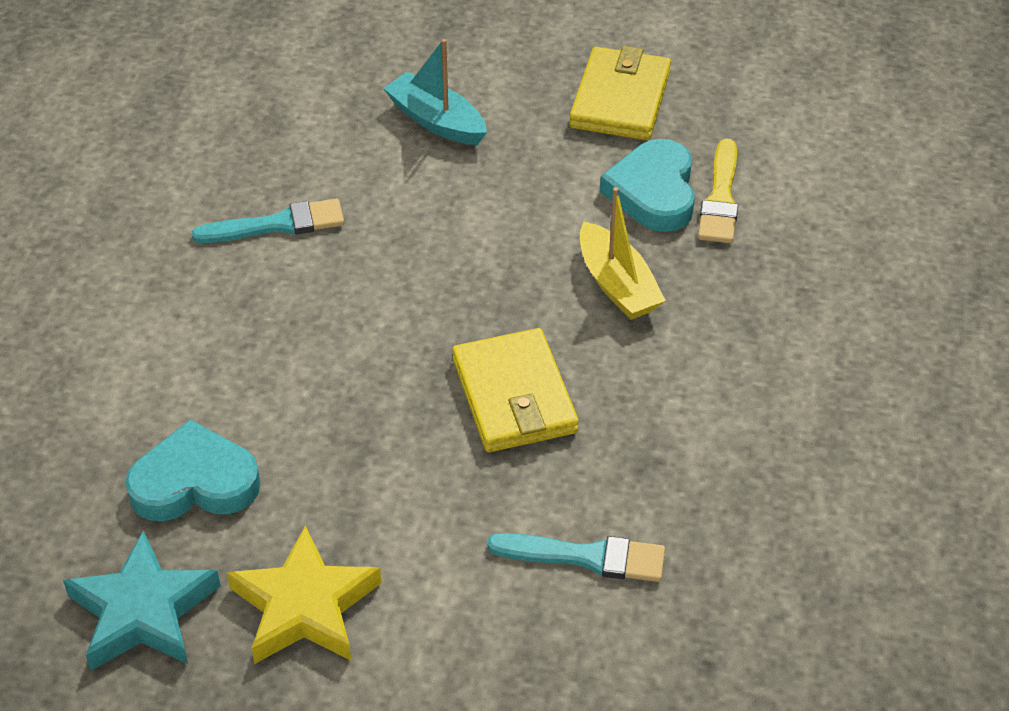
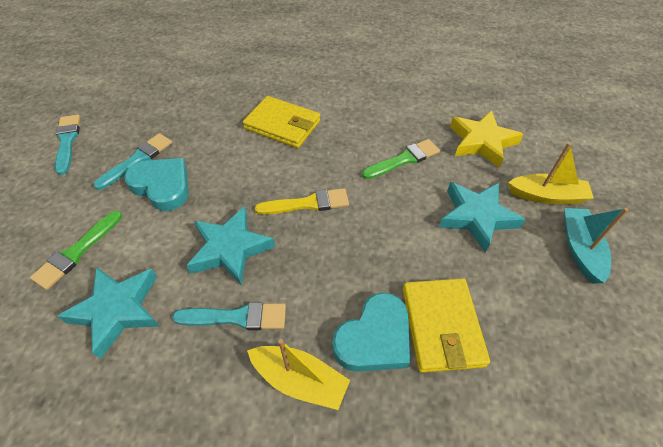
green brush: none = 0 -> [30,210,122,290] [362,139,440,179] = 2
turquoise brush: [192,199,344,243] [487,533,665,582] = 2 -> [55,115,80,175] [93,133,172,190] [172,302,286,330] = 3
turquoise star: [63,531,221,671] = 1 -> [57,267,159,359] [186,206,275,286] [439,182,526,253] = 3
yellow boat: [580,187,666,320] = 1 -> [247,339,350,410] [508,142,594,204] = 2

